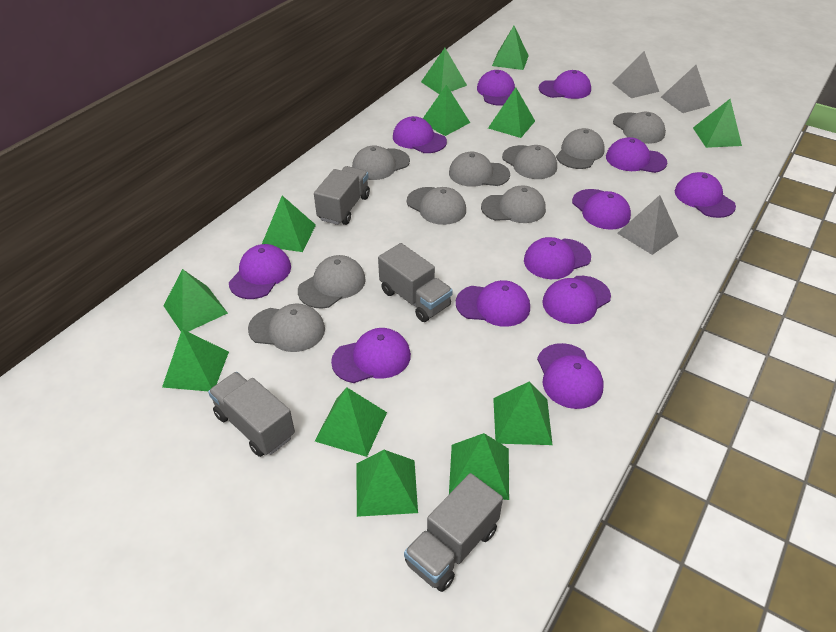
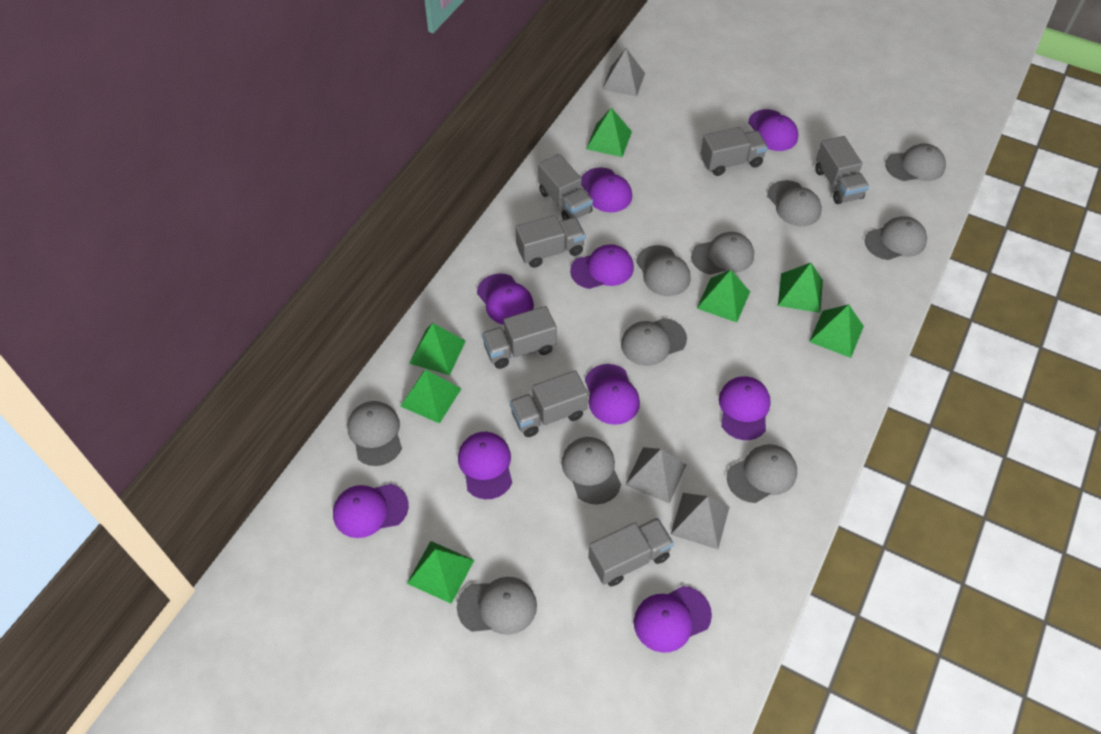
green pyramid: [162,329,229,391] [164,269,228,332] [262,196,316,252] [315,387,387,457] [357,450,418,517] [421,48,467,94] [423,85,470,136] [449,433,509,500] [488,87,535,138] [492,26,529,70] [493,382,553,445] [693,99,742,148] = 12 -> [400,369,461,424] [407,541,474,604] [409,323,466,375] [586,108,632,157] [697,270,750,323] [778,263,823,313] [809,304,864,358] = 7
grey cap: [248,304,325,352] [298,255,366,309] [352,145,410,180] [407,187,466,225] [449,152,510,187] [481,185,546,223] [502,145,557,179] [556,128,605,169] [613,112,666,144] = 9 -> [347,401,402,466] [457,577,537,635] [562,437,621,505] [621,318,687,366] [636,245,691,296] [691,232,754,275] [727,444,797,503] [767,180,822,226] [865,216,927,260] [885,144,946,181] = 10
grey truck: [208,372,295,457] [314,166,370,225] [378,243,453,322] [404,473,503,592] = 4 -> [482,306,557,369] [510,370,588,437] [515,215,586,268] [538,154,593,220] [588,518,674,586] [700,127,768,176] [815,136,869,204] = 7
purple cap: [229,244,291,299] [331,328,411,383] [393,116,447,153] [456,280,530,327] [477,70,515,106] [524,237,591,279] [537,343,604,409] [539,70,591,99] [542,276,611,324] [572,189,631,230] [606,137,667,173] [675,172,736,218] = 12 -> [333,484,409,538] [458,432,512,499] [477,273,534,325] [570,244,634,289] [581,168,632,213] [585,364,640,425] [634,586,712,653] [719,376,771,440] [748,109,798,151] = 9

